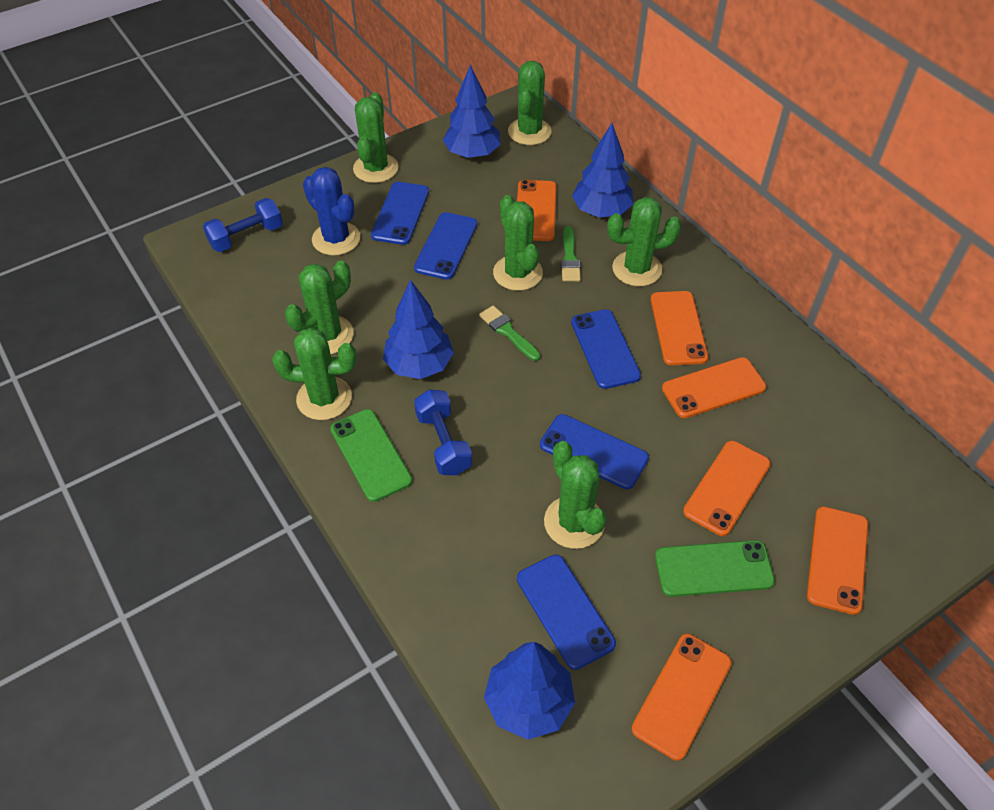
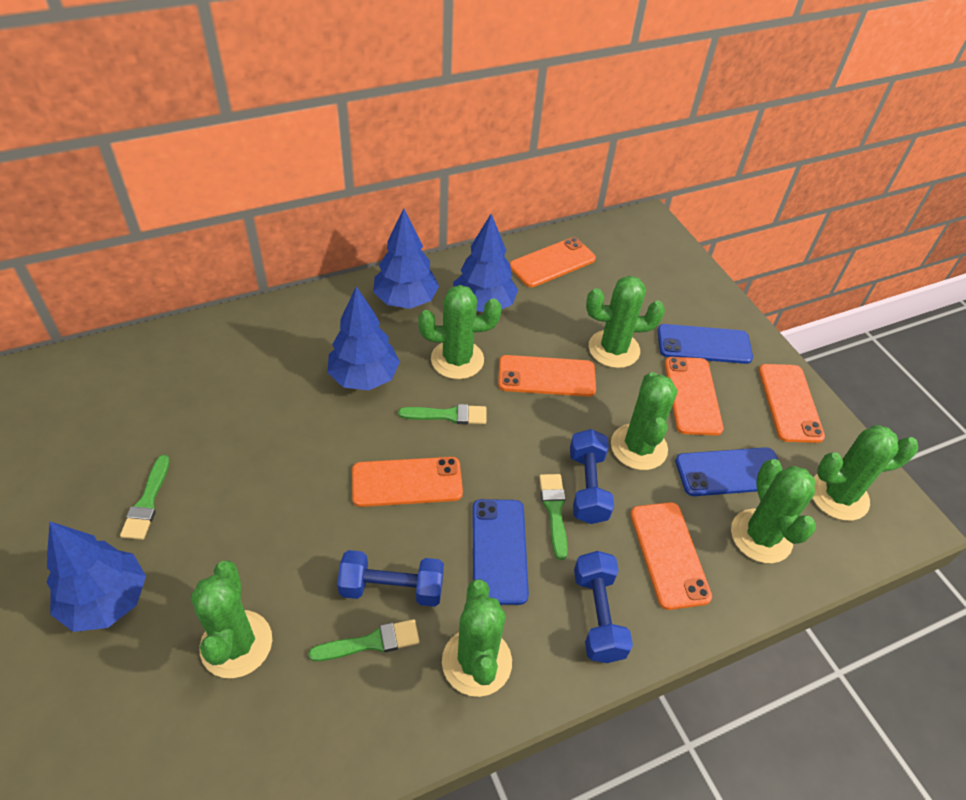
blue cactus: [303,167,360,256] = 1 -> none = 0
blue dumbbell: [203,198,283,252] [414,389,472,475] = 2 -> [337,550,444,607] [570,429,614,524] [574,551,633,663] = 3
blue phone: [371,182,429,245] [414,212,477,280] [517,555,616,670] [540,414,649,489] [571,309,641,389] = 5 -> [472,499,529,605] [657,324,753,364] [675,447,778,496] = 3
green brush: [479,306,541,361] [561,226,581,281] = 2 -> [120,455,170,540] [308,619,420,661] [398,404,486,424] [539,474,568,560] = 4
green phone: [330,409,412,502] [655,540,775,597] = 2 -> none = 0

